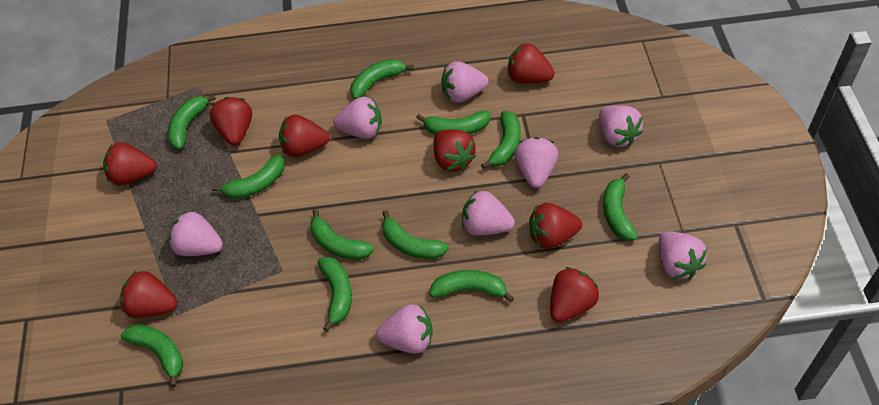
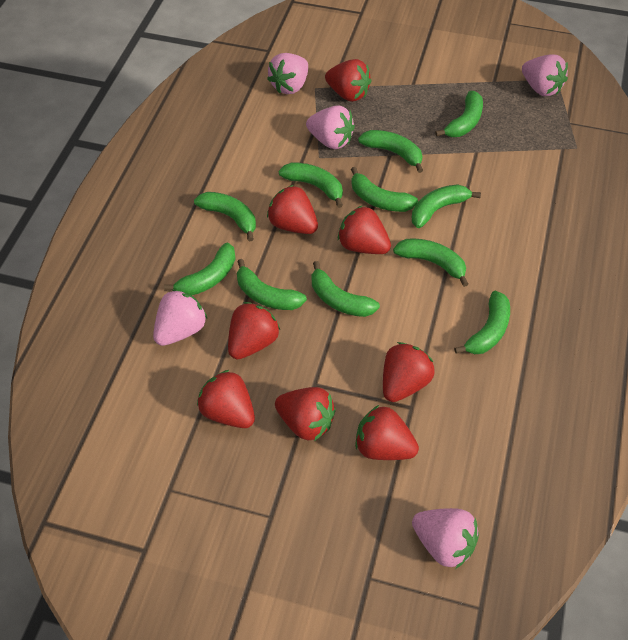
pink strawberry: [169,211,223,256] [333,97,382,139] [376,304,433,354] [441,61,489,103] [462,190,515,236] [514,137,558,188] [599,105,643,147] [659,232,707,279] = 8 -> [153,289,207,346] [267,53,308,94] [306,105,355,149] [412,508,479,569] [522,55,568,96] = 5

